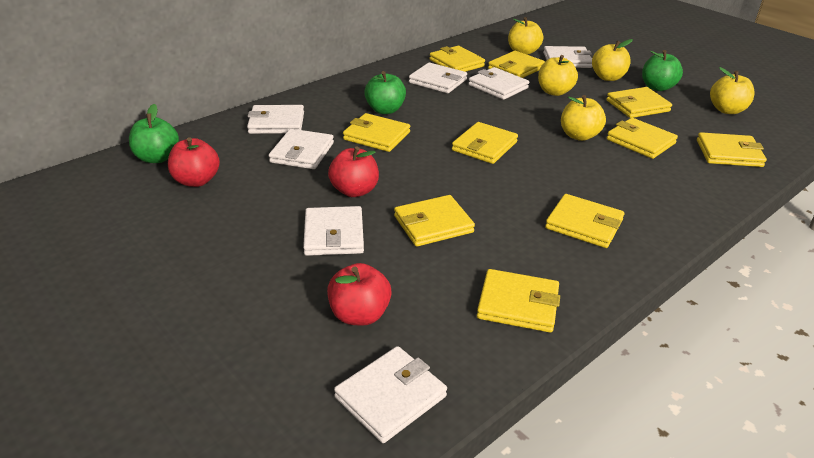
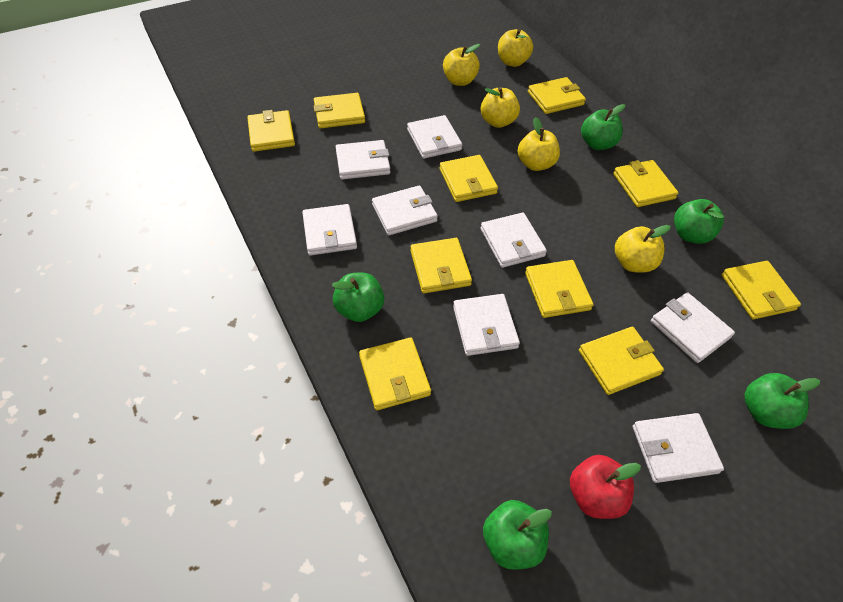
green apple: [129,104,179,163] [364,71,406,114] [642,50,683,91] = 3 -> [332,273,384,322] [483,500,552,570] [581,104,625,150] [674,199,724,244] [744,373,820,429] = 5
red apple: [168,137,220,187] [327,263,392,325] [328,146,379,197] = 3 -> [570,455,641,519] = 1
white wallet: [247,105,304,134] [269,129,334,169] [303,206,364,256] [334,346,447,443] [409,62,467,93] [469,67,529,100] [543,46,592,68] = 7 -> [302,204,357,256] [336,140,390,180] [372,185,438,235] [407,115,462,159] [453,294,520,356] [480,213,547,268] [633,413,724,483] [651,292,735,363] = 8

